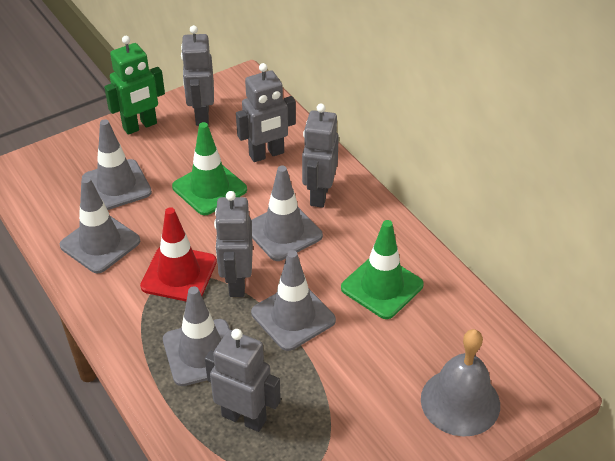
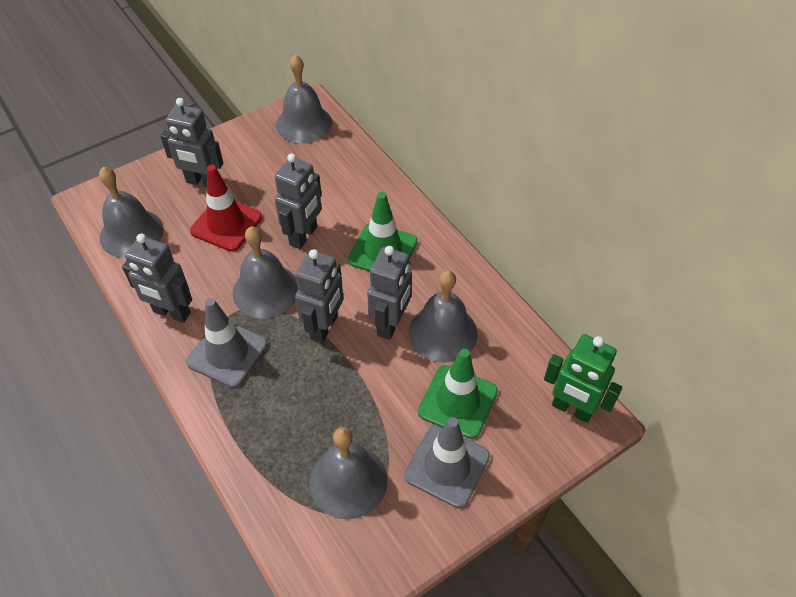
grey bell: [421,329,500,437] = 1 -> [99,167,164,258] [233,227,298,318] [276,55,332,144] [309,427,388,519] [409,270,478,363] = 5
grey traffic cone: [60,177,140,273] [82,119,152,210] [163,286,230,386] [251,165,323,261] [251,250,336,351] = 5 -> [186,298,267,388] [404,417,490,508] = 2

